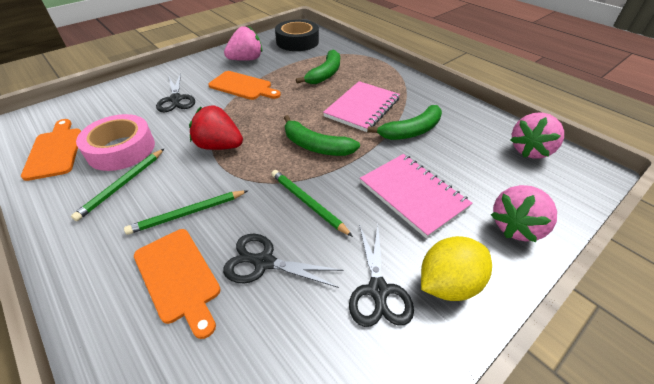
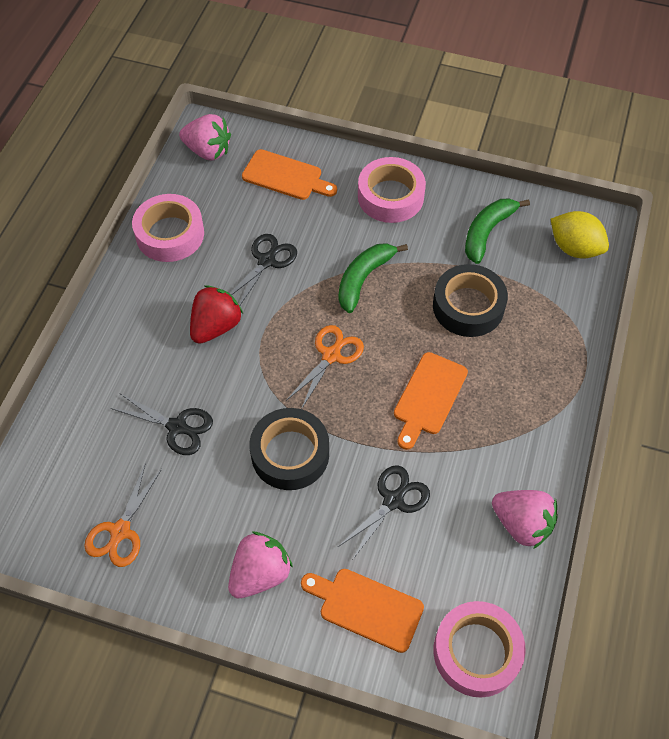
black tape: [275,20,319,51] = 1 -> [249,408,329,490] [433,264,508,337] = 2
green banana: [284,115,360,156] [296,50,340,84] [367,105,442,140] = 3 -> [339,243,408,313] [465,198,530,264] = 2
green pencil: [71,149,164,221] [124,190,248,235] [271,170,353,237] = 3 -> none = 0
orange scissors: none = 0 -> [84,463,162,567] [286,325,364,409] = 2
pink notebook: [323,81,400,132] [360,154,472,238] = 2 -> none = 0
pink tape: [76,114,155,171] = 1 -> [132,194,204,262] [358,157,426,223] [433,601,526,697] = 3

